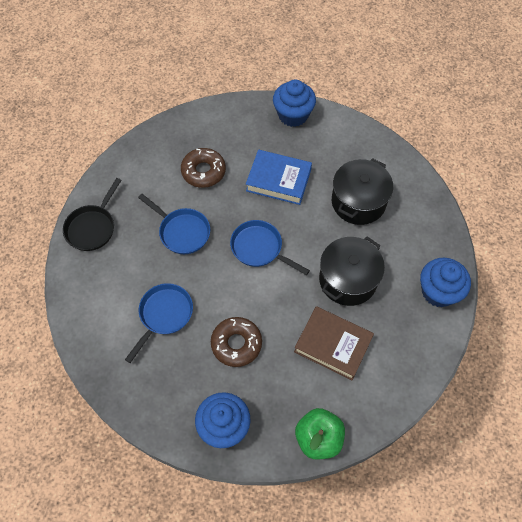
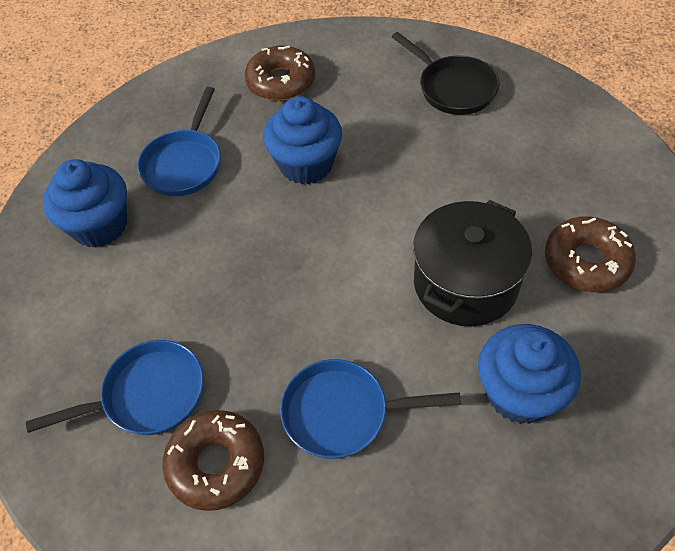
black pot: [319,236,385,306] [332,158,393,225] = 2 -> [413,200,532,326] = 1
blue book: [246,150,312,205] = 1 -> none = 0
brown book: [294,306,374,380] = 1 -> none = 0
brown donut: [181,148,226,188] [211,317,262,367] = 2 -> [162,410,264,511] [245,46,315,101] [545,216,636,292] = 3
green apple: [295,408,345,460] = 1 -> none = 0

